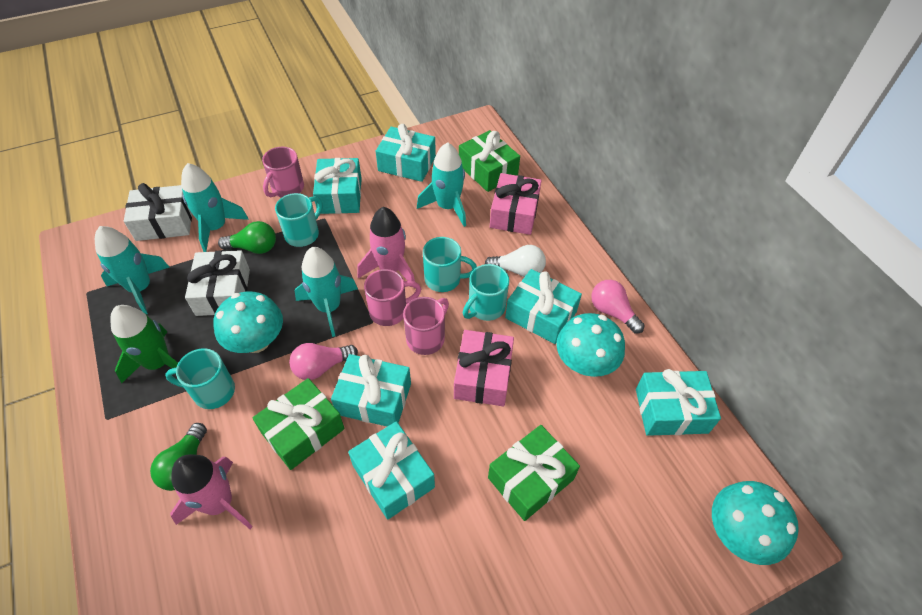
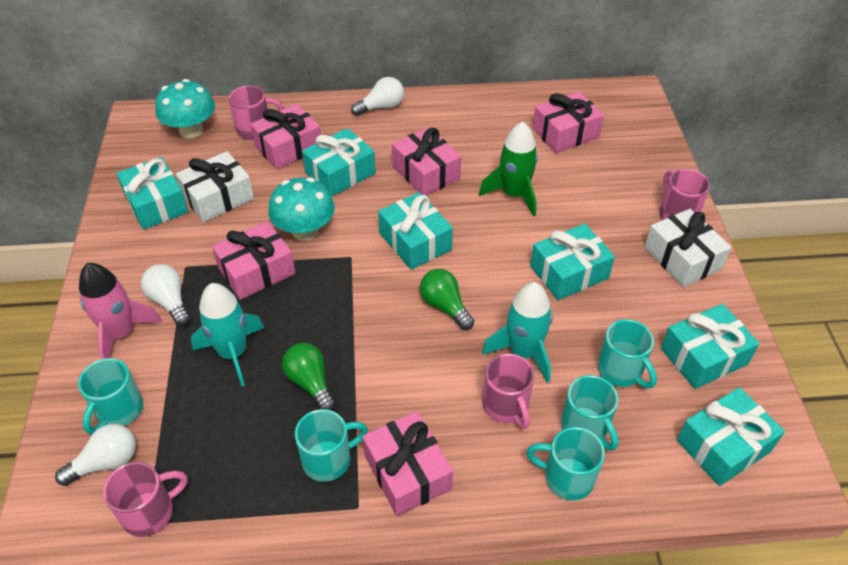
green gift: [252,378,345,470] [459,130,520,192] [488,425,580,521] = 3 -> none = 0
pink gift: [454,330,514,406] [490,173,542,235] = 2 -> [212,221,295,300] [250,104,321,169] [362,411,453,516] [392,127,461,195] [532,91,604,153] = 5
pink light bulb: [289,343,358,380] [591,280,645,333] = 2 -> none = 0
pink mug: [262,147,304,197] [364,269,421,326] [403,297,449,355] = 3 -> [103,462,188,537] [229,86,284,140] [482,354,534,429] [660,169,710,220] = 4
pink rocket: [170,454,253,529] [357,207,415,288] = 2 -> [79,263,163,359] = 1
turquoise mug: [165,348,235,409] [275,193,322,247] [423,237,477,292] [463,264,509,321] = 4 -> [78,358,143,435] [295,409,368,482] [526,427,605,500] [561,375,619,451] [598,319,657,388] = 5
turquoise mushroom: [214,292,283,353] [556,313,625,377] [712,481,799,565] = 3 -> [155,79,215,138] [268,177,335,241] = 2
turquoise rocket: [95,226,170,314] [181,163,249,252] [295,247,358,337] [417,142,466,227] = 4 -> [191,283,264,386] [482,282,553,383] = 2
white light bulb: [485,245,546,277] = 1 -> [55,424,136,486] [141,264,190,326] [351,77,404,116] = 3

